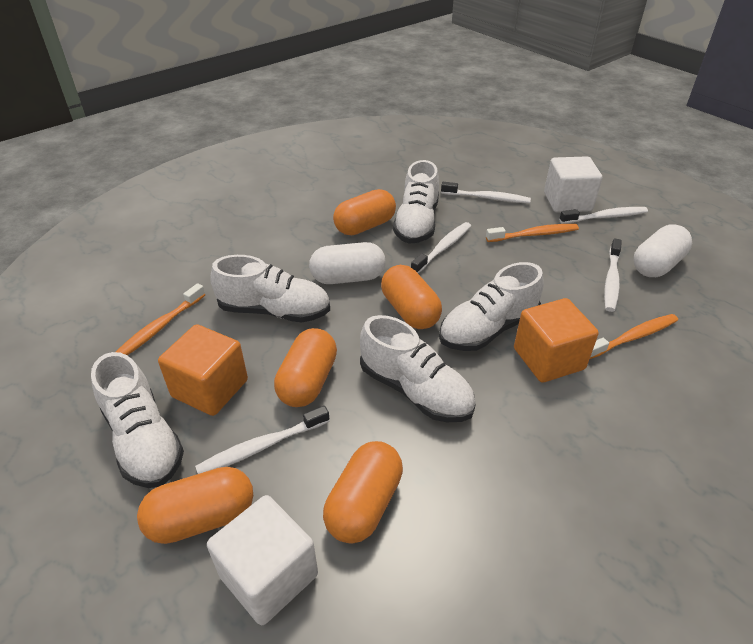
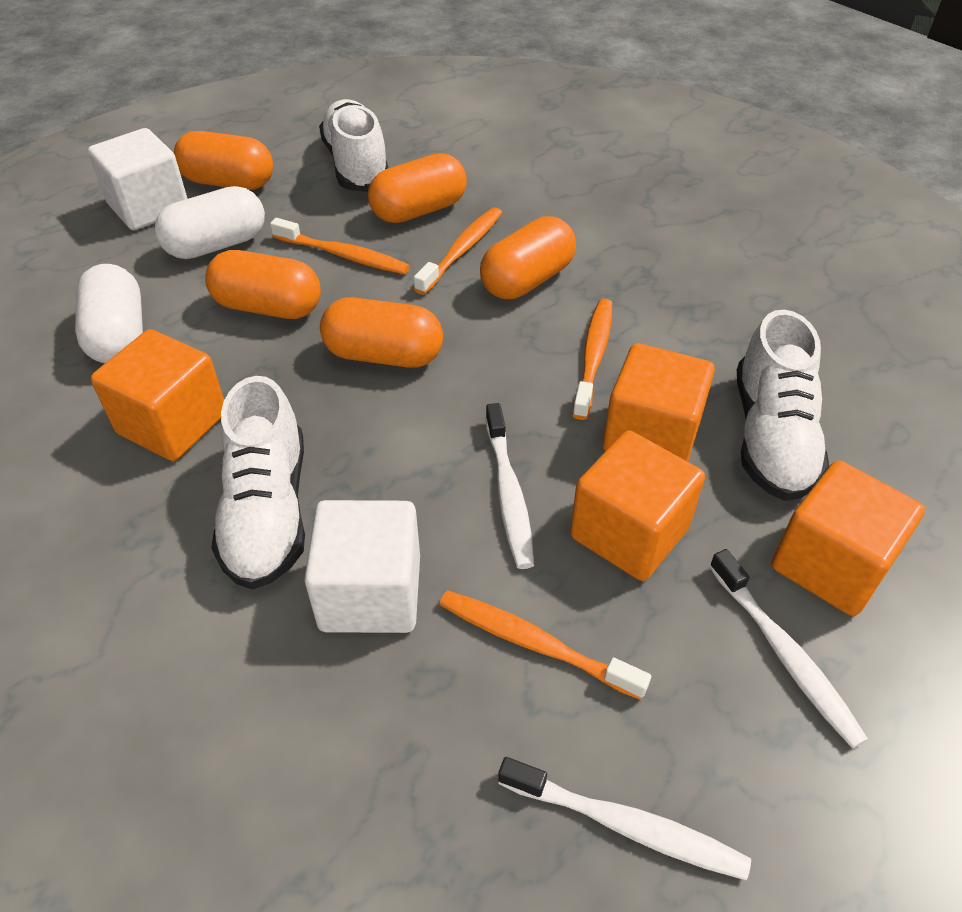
orange cube: [158,324,248,416] [514,298,599,383] = 2 -> [91,329,224,461] [570,431,705,581] [603,343,715,462] [772,461,925,616] = 4
orange toothbrush: [116,283,205,355] [486,224,579,242] [590,314,678,359] = 3 -> [270,218,410,274] [414,207,502,295] [439,590,651,700] [572,299,612,420] = 4
white shoe: [91,352,184,488] [210,255,330,322] [360,315,476,422] [393,160,439,244] [439,262,544,351] = 5 -> [211,376,305,590] [319,99,389,192] [737,310,829,501] = 3
white toothbrush: [195,406,329,474] [411,222,471,273] [441,182,531,203] [559,207,648,224] [604,238,622,312] = 5 -> [485,403,534,569] [498,757,751,881] [709,549,868,749] = 3

